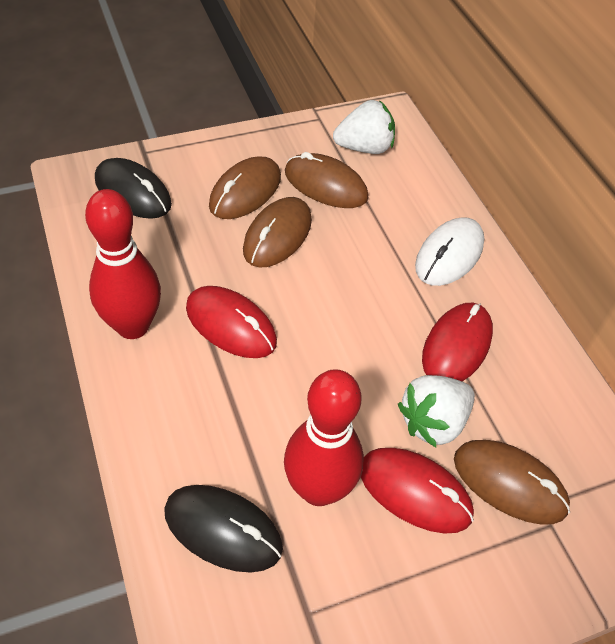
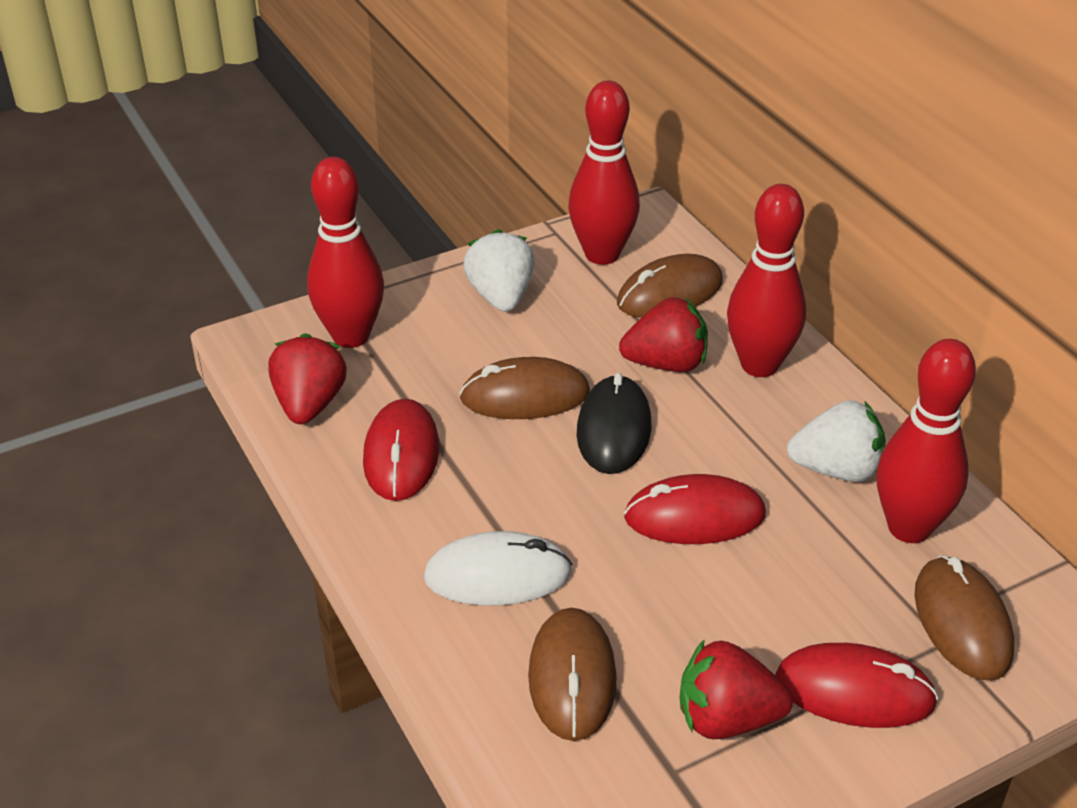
black mouse: [95,158,172,219] [164,485,283,573] = 2 -> [577,373,651,474] = 1
red bowling pin: [85,189,161,339] [284,369,364,506] = 2 -> [307,157,384,348] [568,81,640,265] [727,184,806,377] [877,339,976,543] = 4
red strawberry: none = 0 -> [268,333,347,424] [619,297,708,372] [680,639,793,739] = 3

